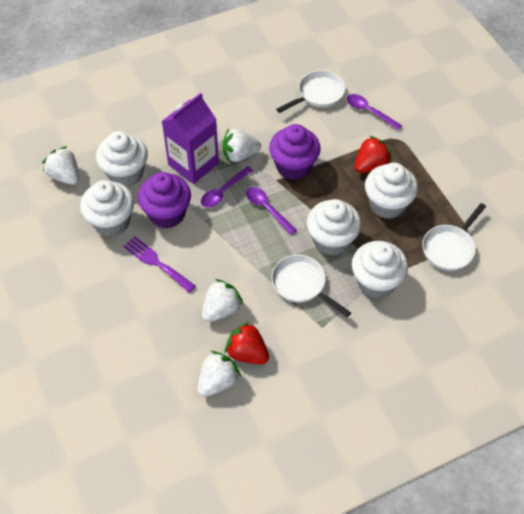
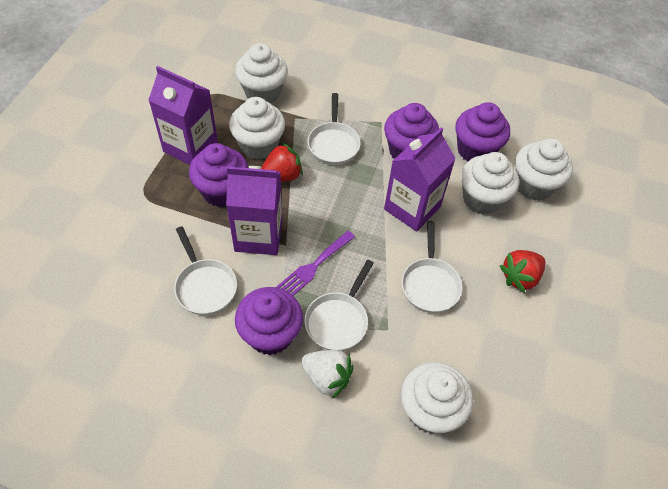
purple carton: [162,93,219,184] = 1 -> [148,66,218,165] [226,166,283,255] [384,127,456,232] = 3
purple cupcake: [138,172,191,228] [269,124,321,180] = 2 -> [189,143,248,207] [235,287,303,355] [384,103,439,159] [455,102,510,162] = 4
purple spoon: [201,166,253,208] [246,187,297,235] [346,94,402,130] = 3 -> none = 0
white pan: [271,255,351,317] [276,70,345,113] [422,203,486,271] = 3 -> [174,226,237,315] [305,260,374,351] [308,93,361,165] [402,221,463,313] = 4
white strawberry: [42,146,79,185] [198,351,241,397] [202,279,244,322] [223,128,261,162] = 4 -> [301,350,354,399] = 1

